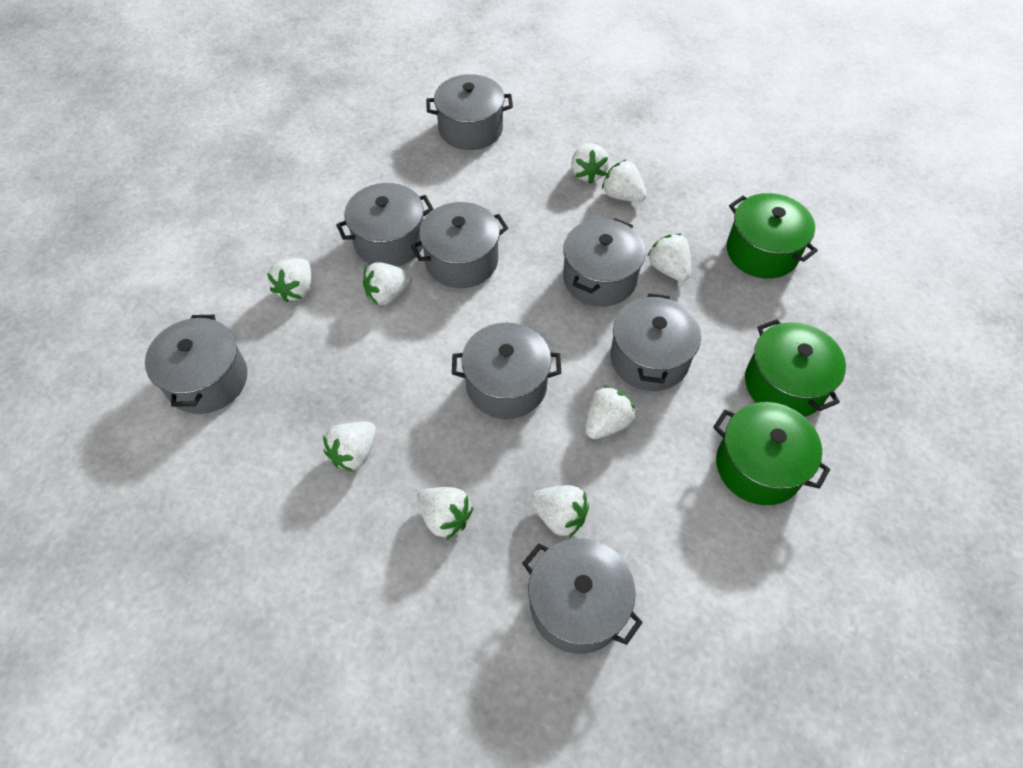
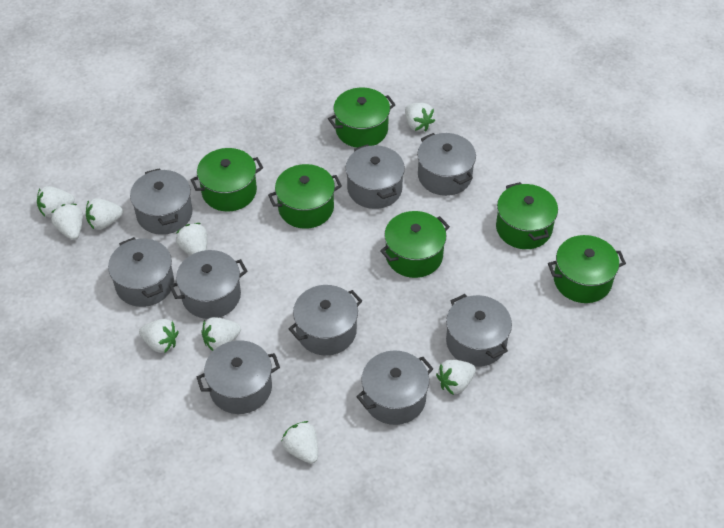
green pot: [713,402,830,505] [727,193,818,279] [745,319,846,417] = 3 -> [190,148,263,212] [268,164,342,229] [328,88,396,148] [380,211,450,278] [496,182,558,249] [548,235,626,303] = 6
grey pot: [145,315,247,414] [336,183,433,267] [411,202,508,288] [426,74,513,150] [452,322,561,419] [522,538,643,654] [563,218,645,306] [610,293,701,391] = 8 -> [108,237,174,307] [130,168,192,235] [169,250,247,319] [197,340,280,414] [289,285,362,356] [345,144,405,209] [356,350,433,425] [417,133,476,196] [446,294,512,367] = 9

